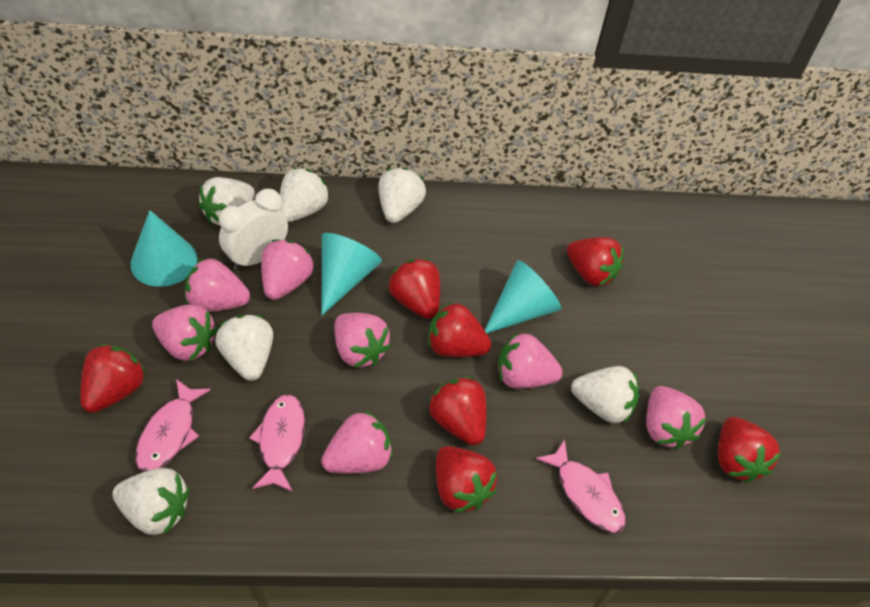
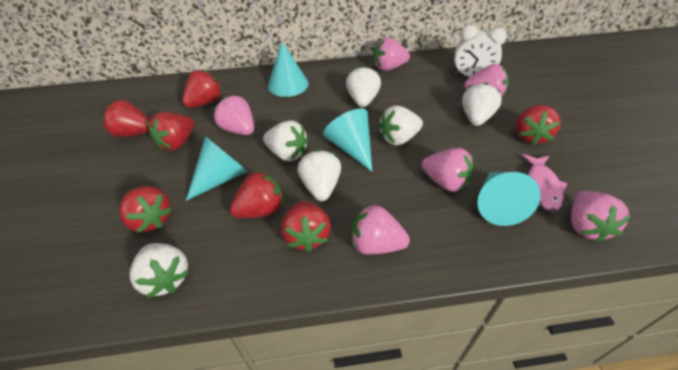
pink fish: [136,379,211,472] [249,394,305,492] [536,439,626,533] = 3 -> [522,154,567,212] = 1
pink strawberry: [152,305,217,361] [185,258,250,312] [261,240,313,300] [321,410,393,474] [335,313,391,368] [498,332,563,389] [647,386,706,449] = 7 -> [213,96,254,135] [352,204,410,255] [373,37,410,71] [422,148,473,192] [464,64,509,97] [571,191,631,242] = 6
turquoise cone: [130,210,197,287] [322,233,382,315] [485,260,562,333] = 3 -> [186,136,248,201] [268,42,308,97] [323,108,372,172] [477,172,541,226] = 4

